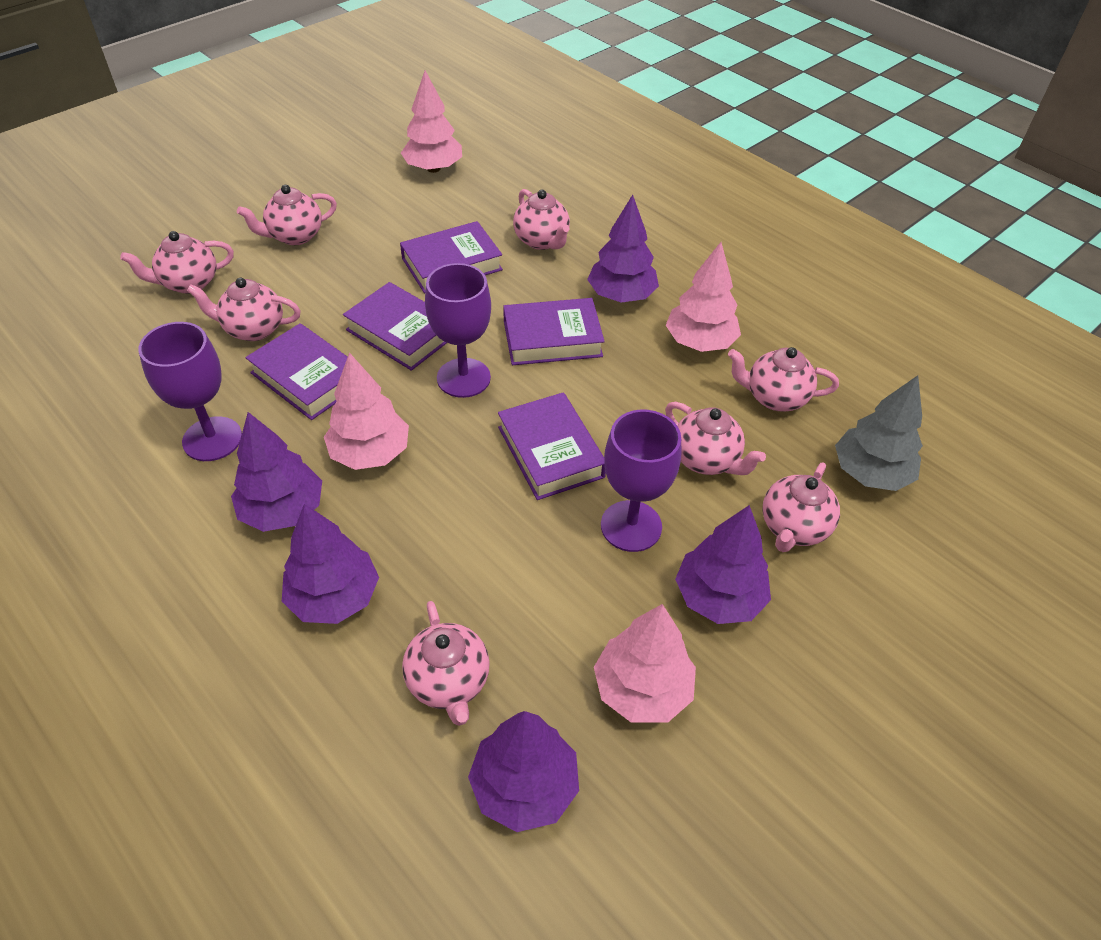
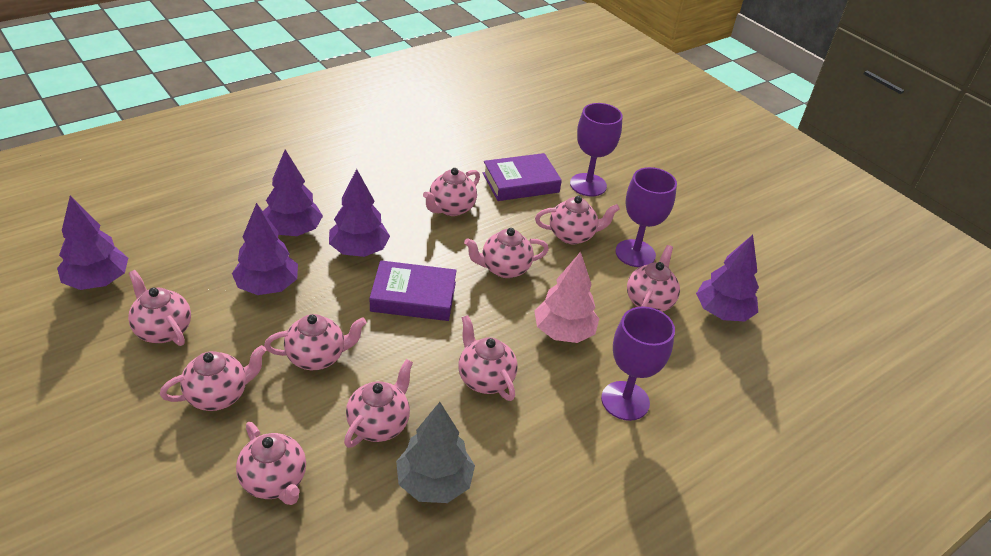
pink teapot: [120,231,234,294] [187,278,301,341] [237,185,337,245] [402,601,490,726] [513,189,570,250] [665,402,766,475] [728,347,839,412] [762,462,840,552] = 8 -> [128,270,191,346] [160,345,266,411] [236,422,306,505] [264,314,367,370] [344,359,413,448] [423,168,480,216] [458,315,518,401] [464,228,549,278] [535,196,620,244] [627,245,680,312] = 10
pink tree: [324,352,409,470] [401,71,462,173] [594,604,696,723] [666,242,741,352] = 4 -> [534,252,599,343] = 1
purple book: [245,323,348,420] [343,282,447,371] [400,221,503,293] [498,392,606,500] [503,298,605,365] = 5 -> [370,260,457,321] [483,153,562,201] = 2

